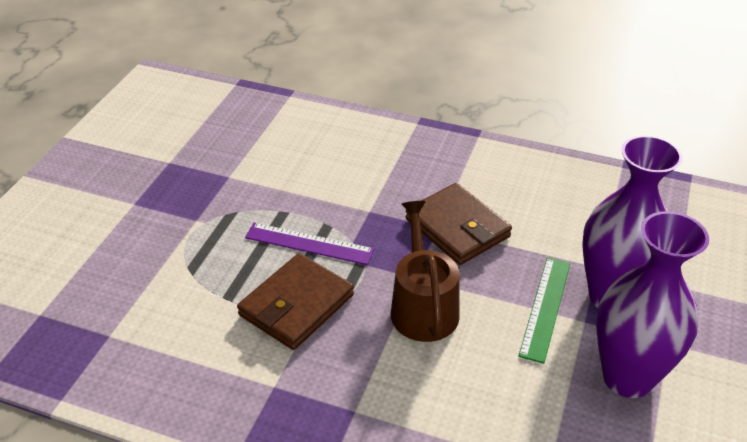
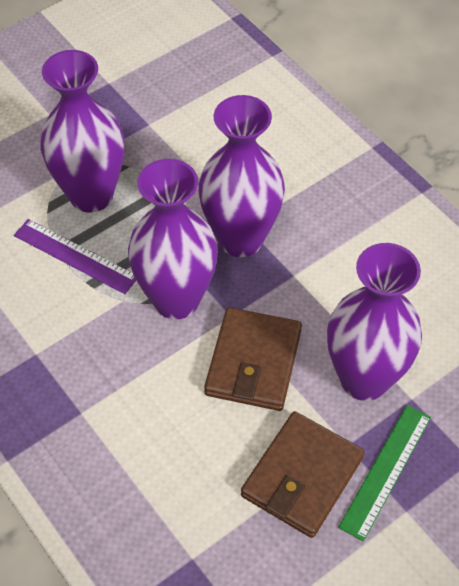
brown watering can: [391,201,460,342] = 1 -> none = 0
purple vase: [582,135,683,308] [596,211,709,398] = 2 -> [40,50,125,213] [128,159,218,319] [198,95,285,257] [327,243,422,401] = 4

